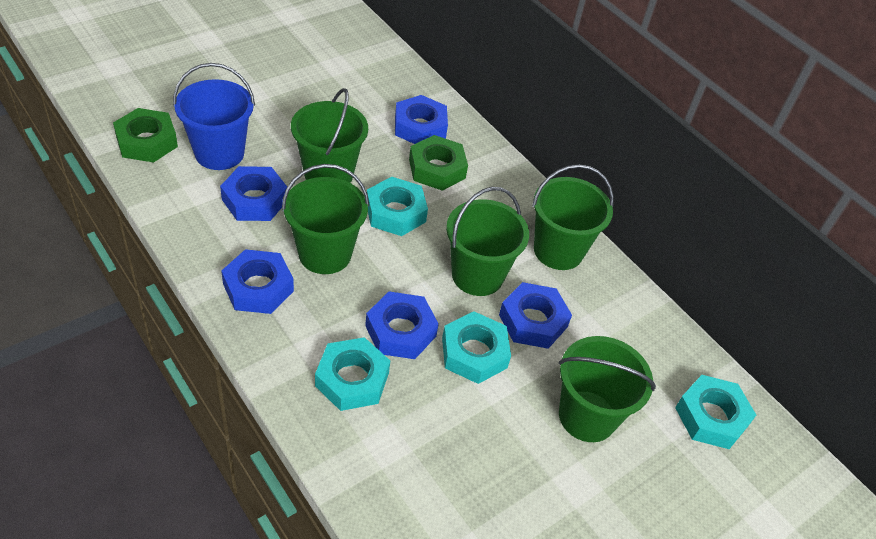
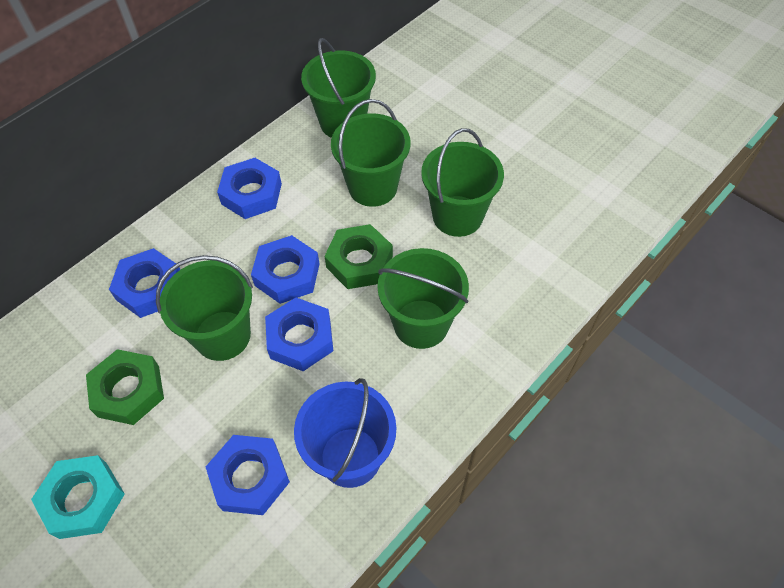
turquoise nut: [315,337,390,411] [367,177,428,236] [442,311,511,384] [675,375,756,449] = 4 -> [31,455,125,539] = 1

